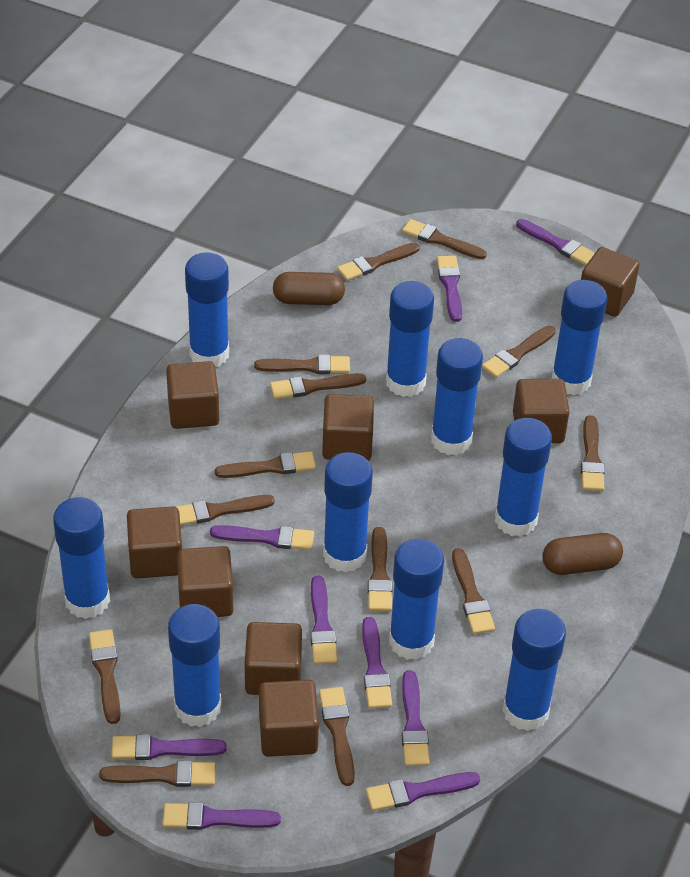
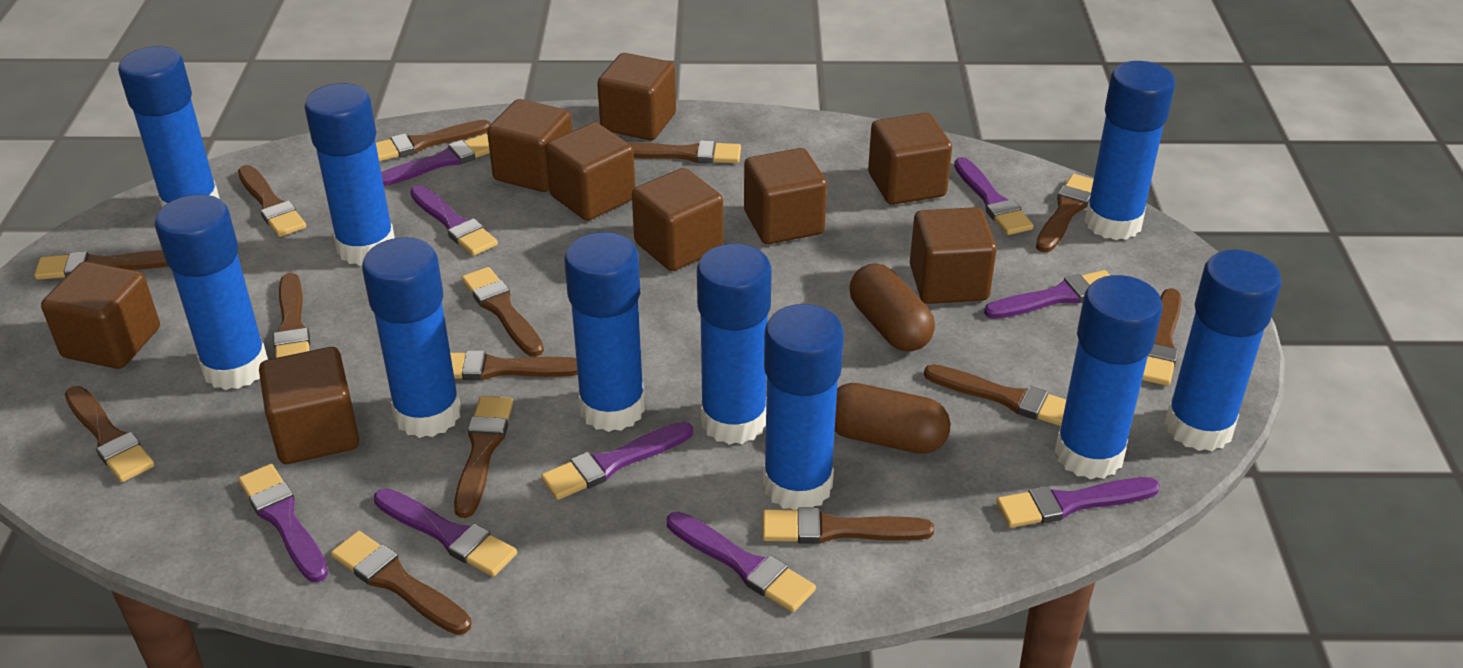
brown brush: [89,629,121,724] [99,760,216,787] [177,495,275,526] [215,451,316,478] [254,355,350,374] [270,373,366,399] [319,687,355,786] [337,242,420,281] [368,527,392,611] [402,219,487,259] [452,548,495,634] [482,326,556,378] [581,415,605,491] = 13 -> [34,250,168,280] [65,386,154,482] [238,165,306,237] [273,273,310,358] [331,531,471,635] [376,120,491,161] [450,350,578,380] [454,396,513,518] [462,267,544,357] [627,140,741,164] [763,507,934,544] [924,364,1066,426] [1036,174,1094,252] [1142,288,1181,386] = 14
brown cube: [127,506,182,578] [166,361,219,429] [177,546,233,617] [245,622,302,695] [259,680,319,757] [322,394,374,461] [513,379,570,443] [581,247,639,317] = 8 -> [41,262,160,369] [259,347,359,464] [487,99,572,192] [545,122,635,221] [597,53,676,140] [632,168,723,271] [744,148,827,244] [868,113,952,205] [910,207,997,304] = 9

